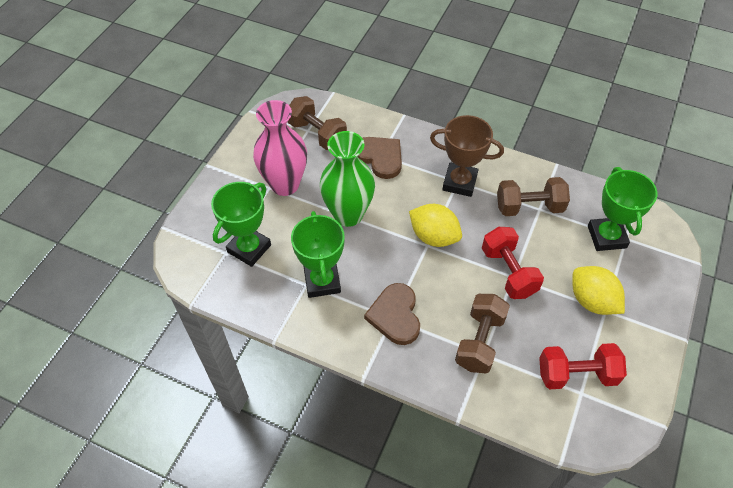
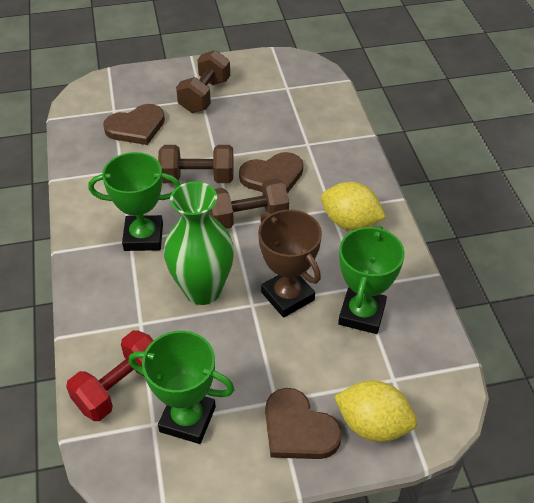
brown heart: [358,137,402,179] [364,283,420,345] = 2 -> [103,104,165,145] [239,152,303,194] [265,388,342,459] = 3
pink vase: [253,100,307,196] = 1 -> none = 0
red dumbbell: [482,227,544,299] [539,343,627,390] = 2 -> [66,330,154,421] = 1

